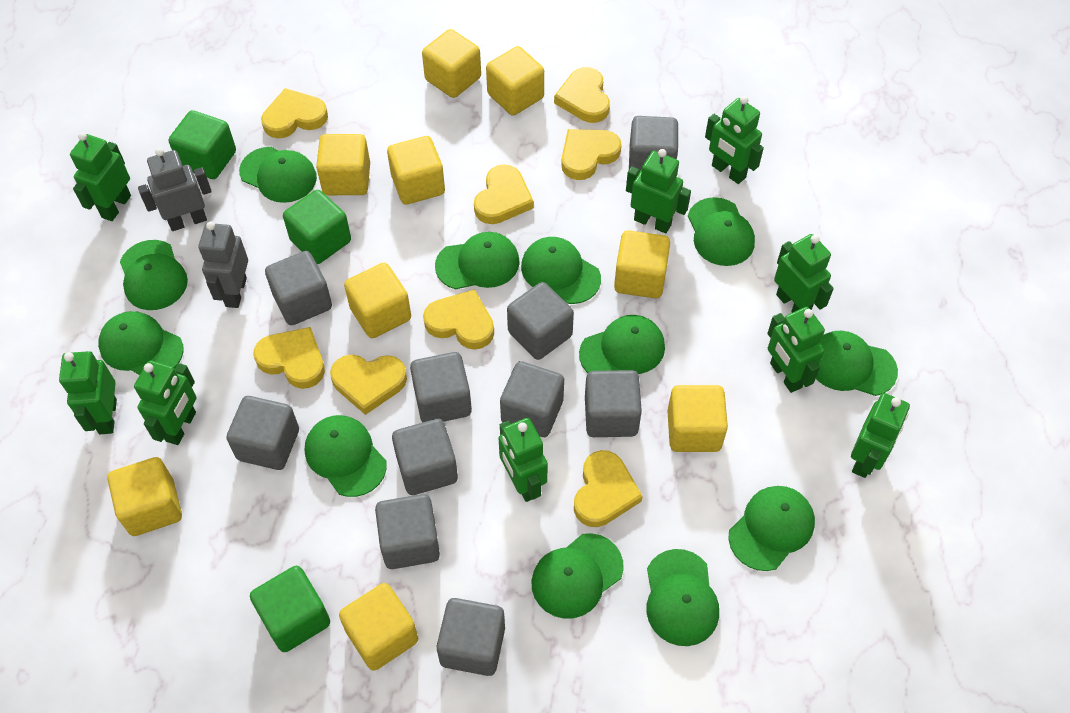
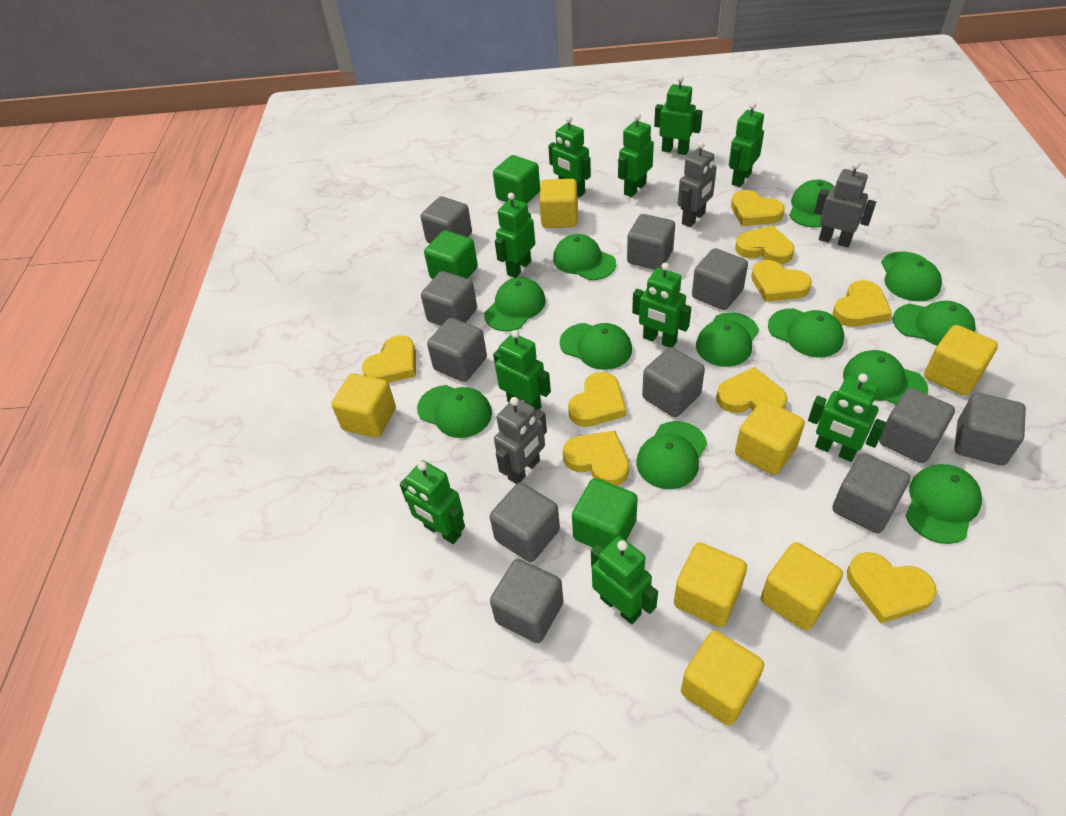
green robot: [59,351,117,434] [70,132,131,221] [134,360,197,445] [499,418,548,502] [626,149,691,233] [705,96,764,184] [767,307,825,393] [774,234,834,313] [851,393,910,478] = 9 -> [400,460,465,544] [493,330,551,410] [495,193,535,278] [548,116,591,197] [591,536,658,624] [618,113,654,197] [632,262,691,347] [654,76,703,155] [729,102,764,187] [808,374,886,462] = 10
grey cube: [226,396,299,470] [265,251,332,325] [375,494,440,569] [392,419,458,495] [410,352,472,423] [437,598,505,676] [500,361,564,437] [507,282,574,360] [585,370,642,437] [629,116,678,172] = 10 -> [421,196,472,243] [421,271,477,326] [427,318,487,382] [490,483,560,562] [490,559,563,643] [627,214,675,270] [642,347,705,417] [692,248,748,310] [832,453,910,534] [879,388,955,463] [954,393,1026,465] = 11
grey robot: [138,148,212,231] [198,222,248,308] = 2 -> [494,397,547,484] [678,141,717,227] [814,162,876,248] = 3
yellow cube: [108,457,182,536] [316,134,370,195] [339,583,418,671] [344,263,411,338] [387,136,445,205] [422,29,481,98] [486,46,544,116] [614,230,670,298] [667,385,728,452] = 9 -> [331,373,396,438] [539,179,578,228] [674,542,747,627] [681,631,764,726] [735,400,805,475] [761,542,843,630] [924,325,998,396] = 7
yellow heart: [254,327,325,389] [261,88,328,138] [330,355,407,415] [423,290,494,349] [474,165,534,224] [554,67,610,123] [561,129,622,180] [574,450,643,527] = 8 -> [362,335,416,383] [563,431,629,486] [568,372,626,427] [716,367,787,413] [731,190,785,226] [735,225,794,264] [751,260,812,302] [833,280,892,327] [847,552,937,623] = 9

